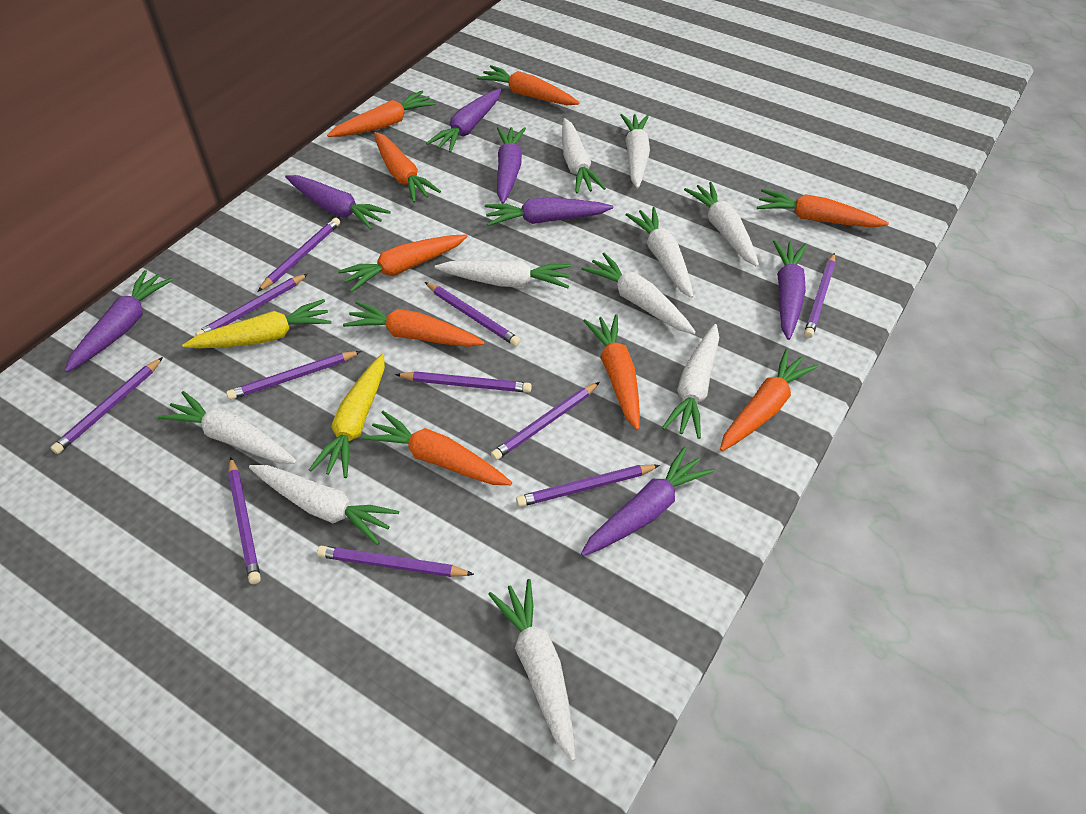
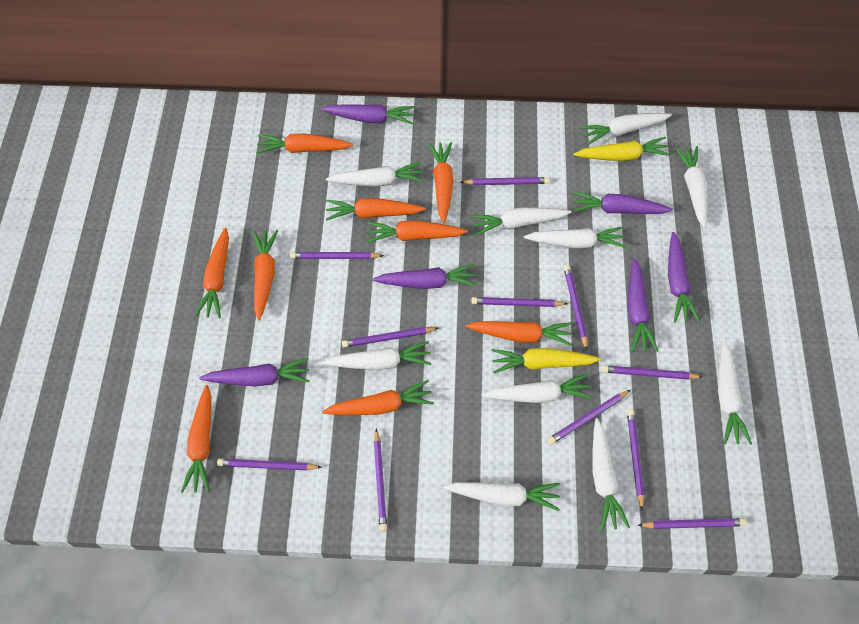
purple carrot: [65,270,173,372] [285,175,391,230] [426,89,501,153] [485,197,613,226] [497,127,526,204] [581,447,714,556] [773,240,807,340] = 7 -> [199,358,310,387] [321,104,415,125] [373,264,477,289] [573,191,673,214] [627,259,658,352] [668,232,700,322] = 6

